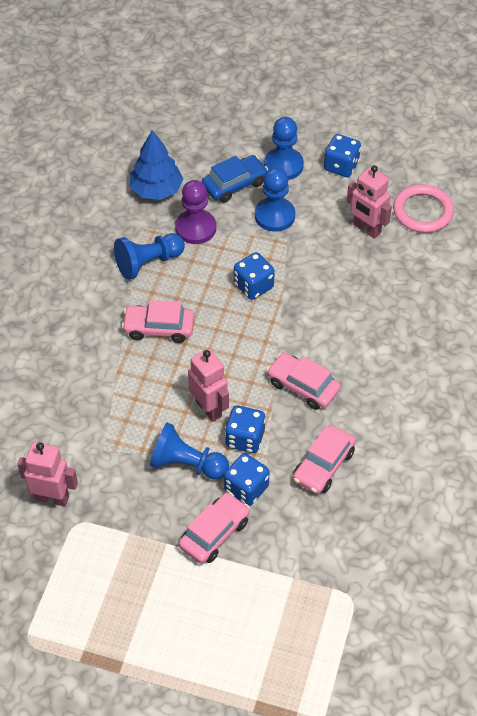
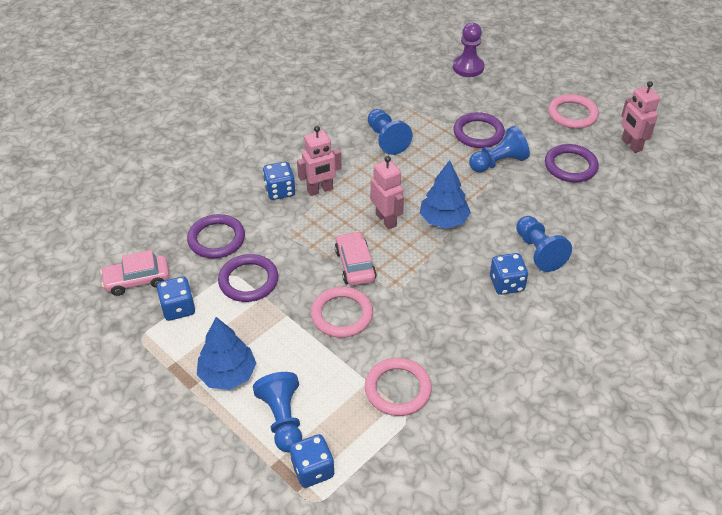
blue car: [202,155,268,203] = 1 -> none = 0
blue tree: [130,130,183,200] = 1 -> [197,317,257,390] [420,160,471,228] = 2
pink car: [122,300,194,343] [179,492,250,564] [267,352,341,410] [293,425,356,494] = 4 -> [100,250,169,296] [335,231,377,286] = 2
pink ring: [393,184,454,233] = 1 -> [311,287,373,338] [365,358,432,416] [548,94,599,129] = 3
purple ring: none = 0 -> [187,214,245,258] [218,254,279,302] [453,112,505,148] [545,144,599,182] = 4

